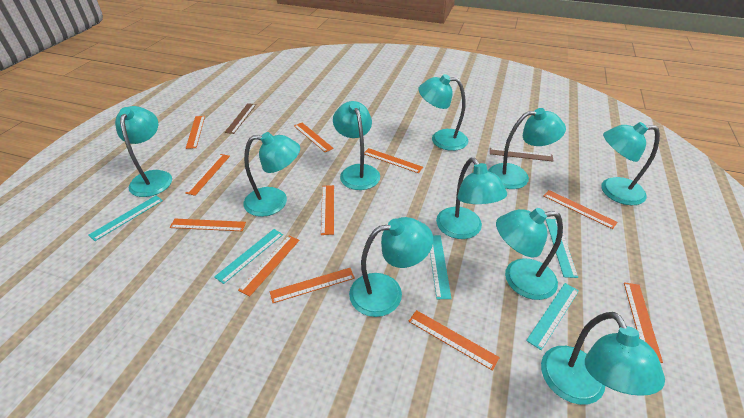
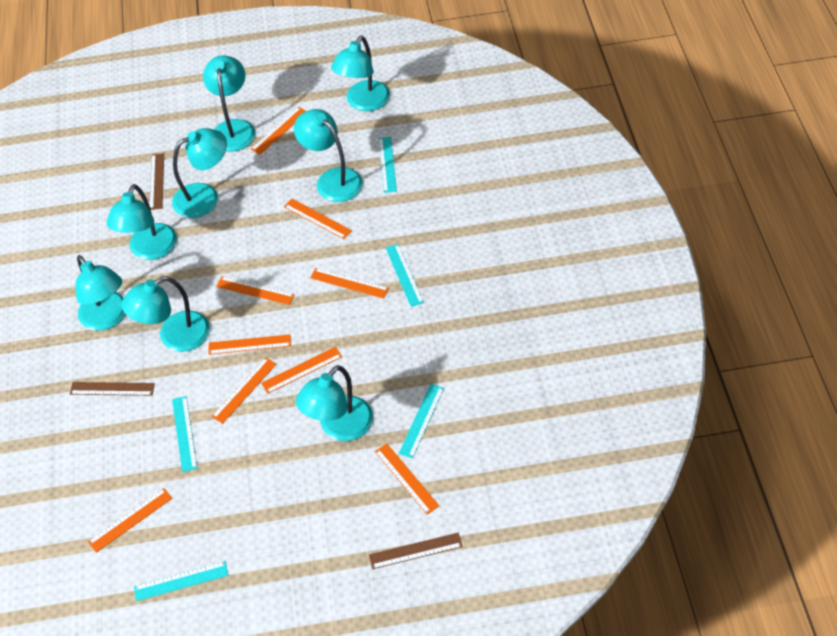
brown ruler: [225,103,256,134] [490,148,553,162] = 2 -> [70,382,155,396] [149,153,164,210] [369,533,463,569] = 3
orange ruler: [170,219,246,231] [185,154,230,196] [186,116,205,149] [238,236,300,297] [270,268,355,303] [294,123,334,152] [321,185,334,235] [364,148,423,173] [408,310,500,371] [544,190,617,229] [624,282,663,363] = 11 -> [88,488,172,553] [209,334,291,355] [211,357,277,424] [216,276,295,305] [251,107,306,155] [261,347,342,394] [284,199,352,239] [310,268,389,299] [375,444,439,514] = 9
turquoise lamp: [115,106,172,197] [243,132,300,217] [333,101,380,190] [349,217,433,317] [419,74,468,151] [436,158,507,239] [488,108,566,189] [496,208,563,300] [541,312,665,405] [601,122,660,205] = 10 -> [75,255,125,331] [106,184,177,260] [121,276,210,352] [172,128,227,218] [203,55,255,152] [294,109,363,202] [296,365,373,441] [331,36,390,111] = 8

